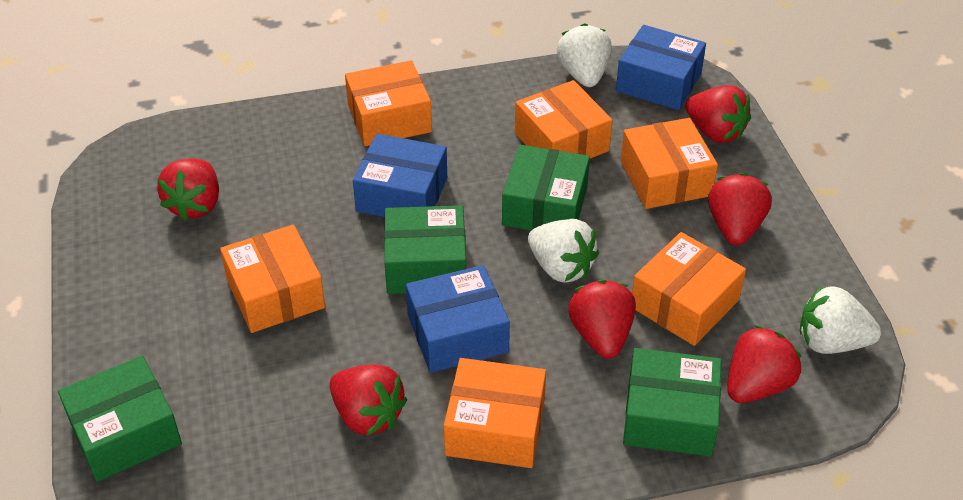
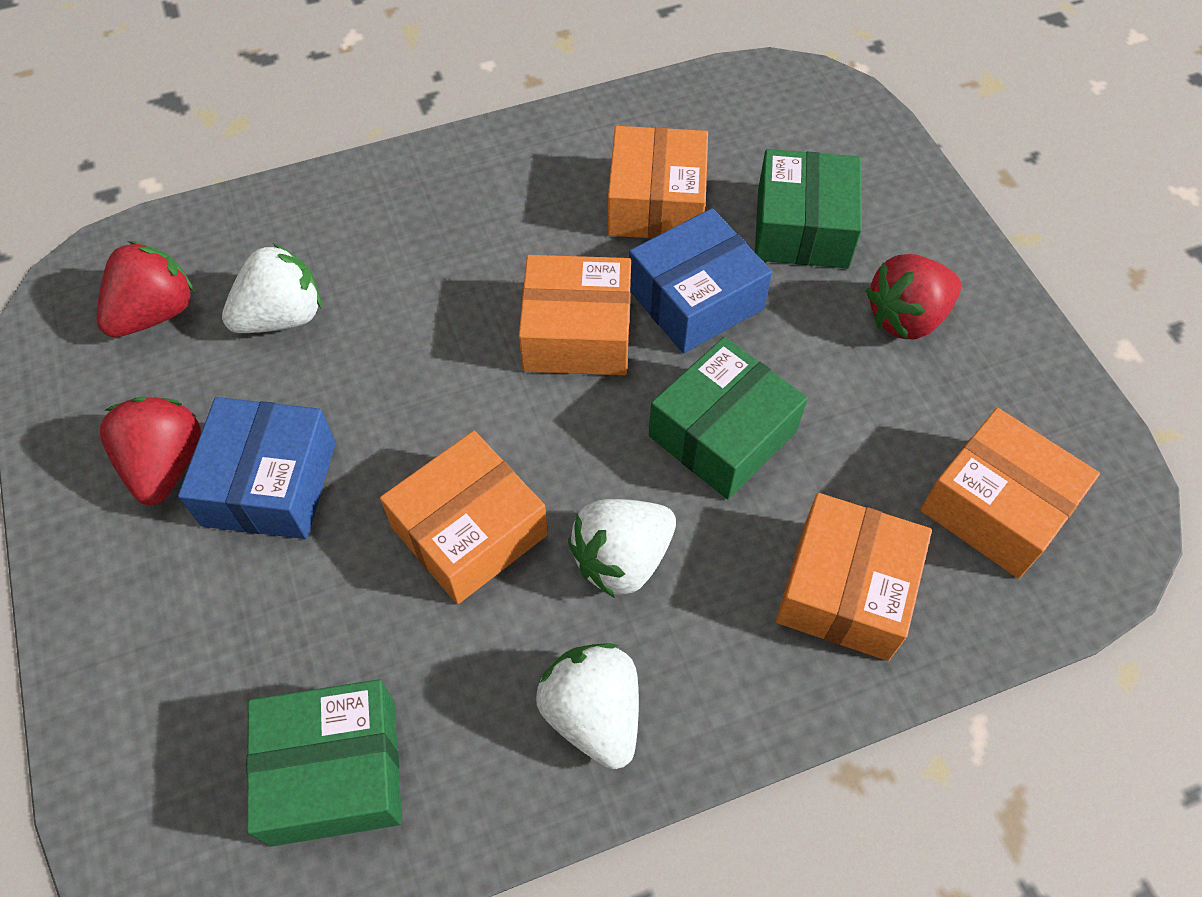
blue box: [353,134,447,217] [406,265,510,373] [616,25,706,110] = 3 -> [178,397,336,539] [629,208,772,353] = 2
green box: [58,356,182,482] [384,205,466,294] [502,145,590,231] [623,348,722,457] = 4 -> [246,679,402,847] [649,337,808,499] [755,149,862,268] = 3
orange box: [220,225,325,333] [345,60,432,146] [444,358,546,468] [515,80,613,159] [620,118,718,209] [632,232,746,346] = 6 -> [380,431,548,604] [519,255,631,375] [608,126,708,239] [776,493,932,661] [920,408,1100,578] = 5
red strawberry: [157,159,219,221] [329,364,407,436] [568,279,636,359] [685,85,751,143] [708,173,772,245] [727,325,801,403] = 6 -> [97,241,194,337] [100,397,201,505] [866,254,961,340] = 3

